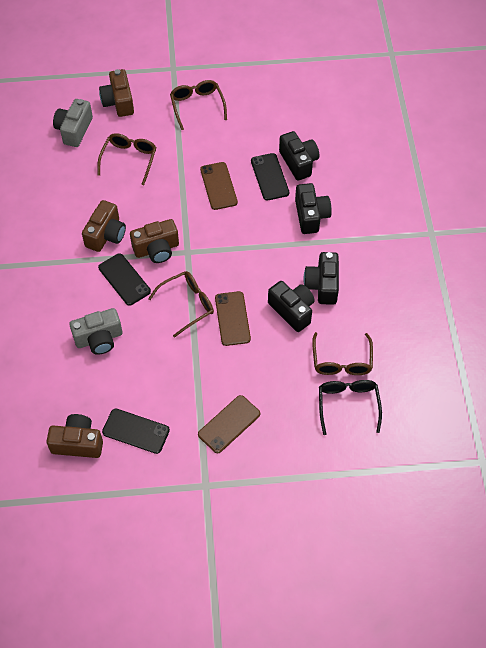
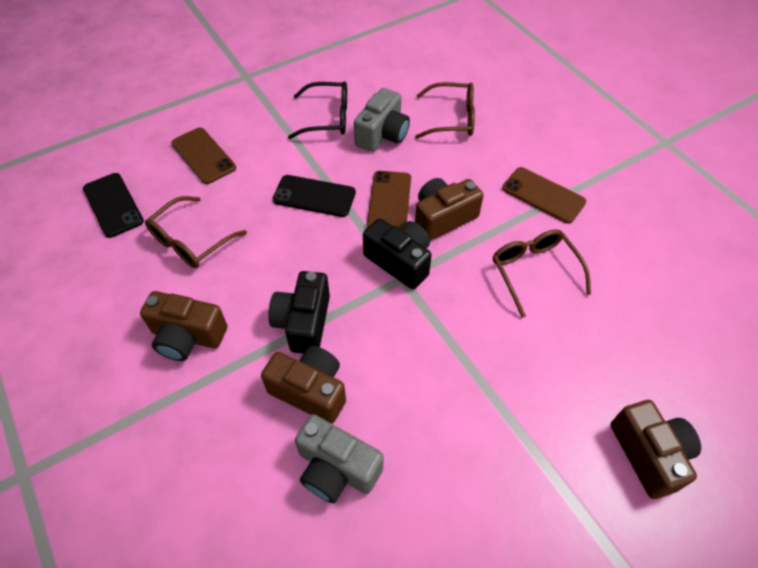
black camera: [268,281,315,332] [279,131,319,181] [295,183,332,234] [303,252,339,305] = 4 -> [268,271,330,354] [363,219,432,289] = 2
black phone: [98,253,151,306] [102,409,170,454] [251,153,289,201] = 3 -> [83,173,144,238] [273,175,356,217] = 2
brown glasses: [97,133,157,185] [148,271,214,338] [170,80,227,130] [312,332,373,375] = 4 -> [145,196,247,268] [415,82,475,139] [493,230,591,318] = 3

